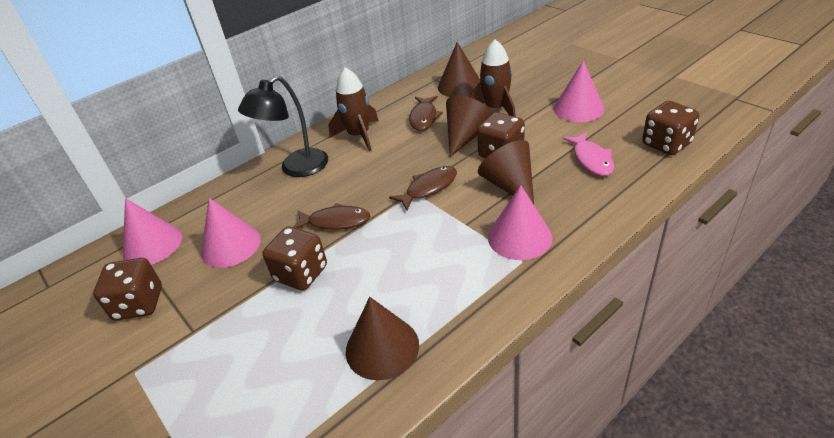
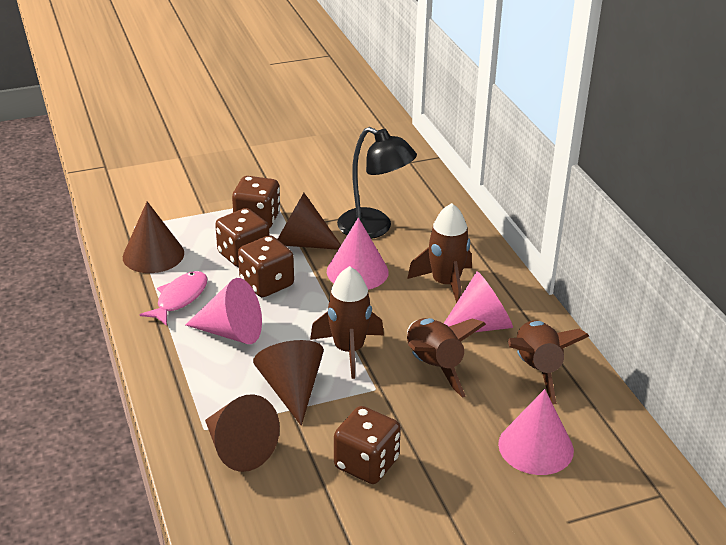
brown fish: [293,203,370,230] [389,166,457,210] [409,96,443,131] = 3 -> none = 0
brown rocket: [328,67,379,151] [469,39,516,117] = 2 -> [310,266,384,379] [407,203,472,303] [407,318,486,398] [508,321,589,405] = 4

